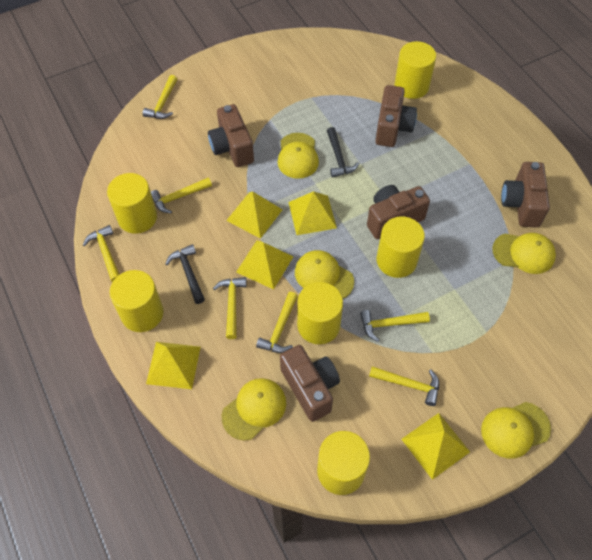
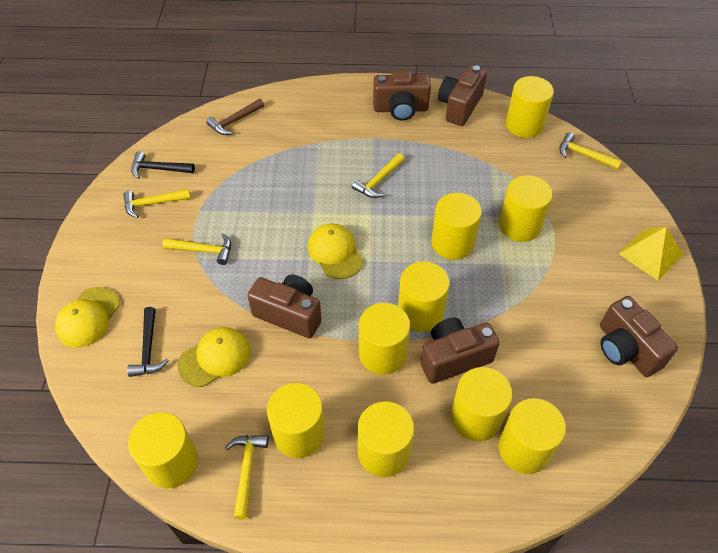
brown hammer: none = 0 -> [206,99,264,135] = 1
yellow cap: [222,378,286,441] [277,133,319,179] [295,250,354,299] [481,402,551,459] [492,233,556,274] = 5 -> [55,287,120,348] [178,327,250,387] [308,223,363,279] = 3
yellow cylinder: [107,173,157,234] [110,270,164,332] [297,282,343,344] [317,431,370,495] [377,216,425,278] [395,41,436,99] = 6 -> [128,412,198,489] [267,383,325,458] [358,401,414,477] [359,303,410,375] [398,261,450,332] [431,193,482,260] [451,367,513,442] [499,175,553,242] [499,398,566,474] [506,76,554,138] = 10
yellow hammer: [83,225,120,282] [143,75,177,119] [151,178,212,213] [213,277,247,339] [256,292,298,353] [360,310,430,342] [369,366,439,406] = 7 -> [123,189,191,218] [162,233,231,265] [225,435,268,519] [352,153,405,198] [559,132,622,170] = 5
yellow pyramid: [146,342,201,389] [226,191,283,239] [236,240,293,290] [288,191,337,235] [402,413,470,480] = 5 -> [619,227,683,280] = 1

